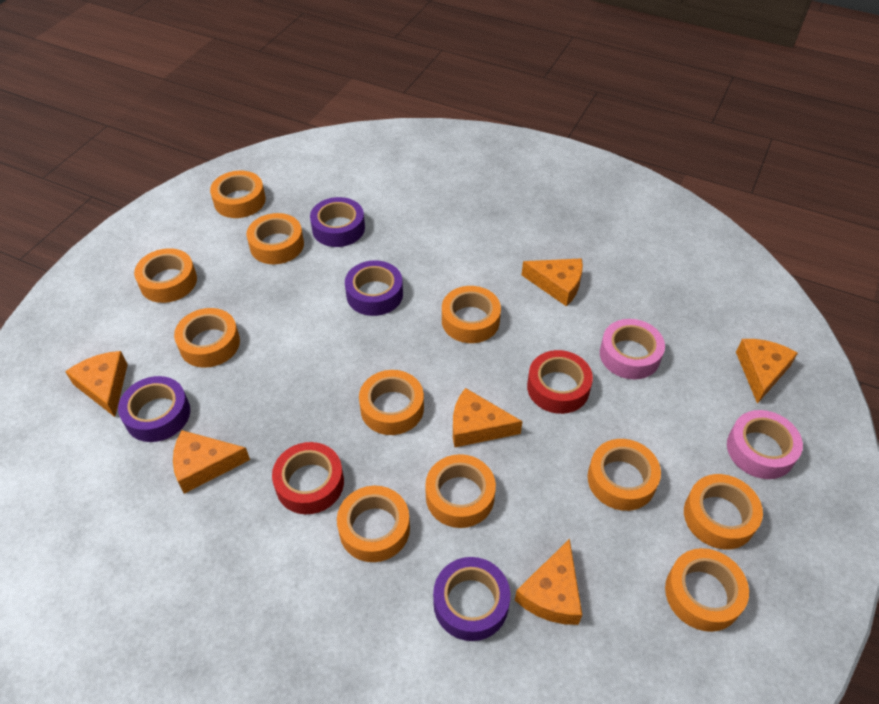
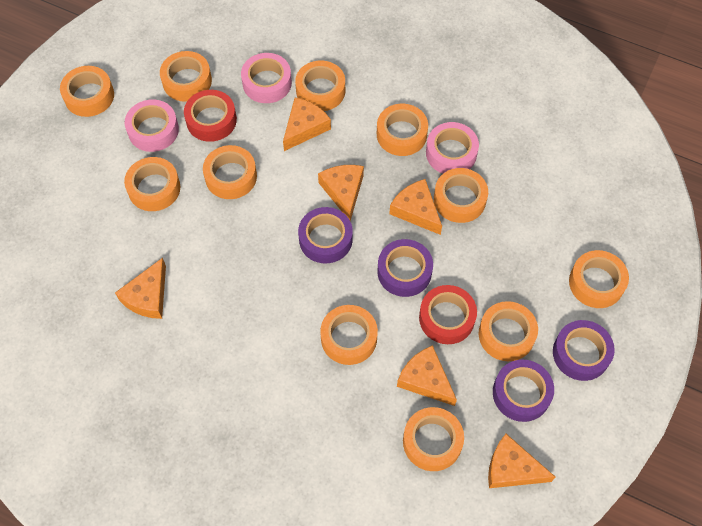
pink tape: [600,319,665,379] [727,410,803,479] = 2 -> [125,99,179,152] [241,53,292,103] [426,122,479,173] = 3

